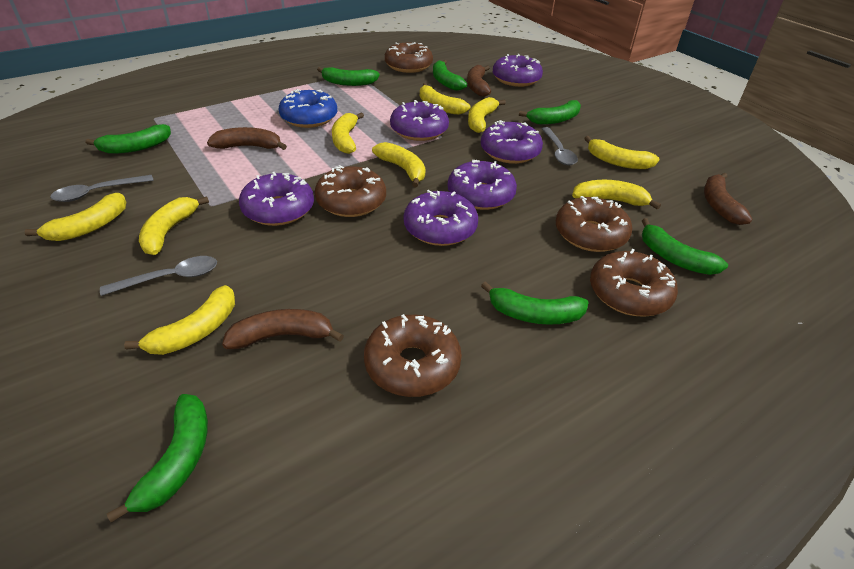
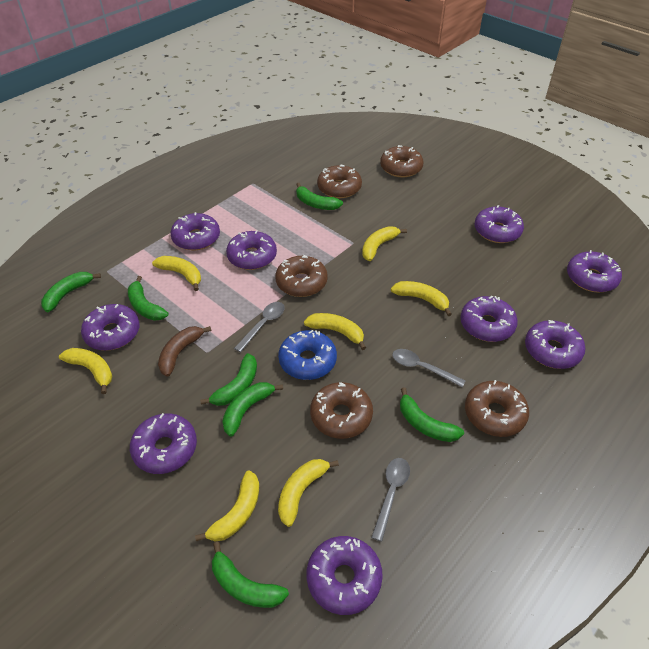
brown banana: [207,127,287,150] [222,309,344,349] [467,65,491,97] [704,173,752,225] = 4 -> [158,326,211,377] = 1
purple donut: [239,172,314,226] [390,100,449,141] [404,190,478,246] [448,160,517,210] [481,120,543,164] [493,54,543,87] = 6 -> [81,304,140,351] [130,413,197,474] [170,212,220,250] [226,230,277,270] [306,536,383,615] [461,296,518,342] [475,205,524,243] [525,320,586,369] [567,250,622,292] = 9
yellow banana: [25,193,126,241] [124,285,235,355] [139,196,209,255] [332,112,364,154] [372,142,425,187] [420,83,470,115] [468,97,506,133] [572,180,661,210] [584,136,660,169] = 9 -> [59,348,113,394] [152,256,201,291] [195,471,259,542] [278,459,339,527] [304,313,366,350] [362,226,407,261] [391,281,452,316] = 7

